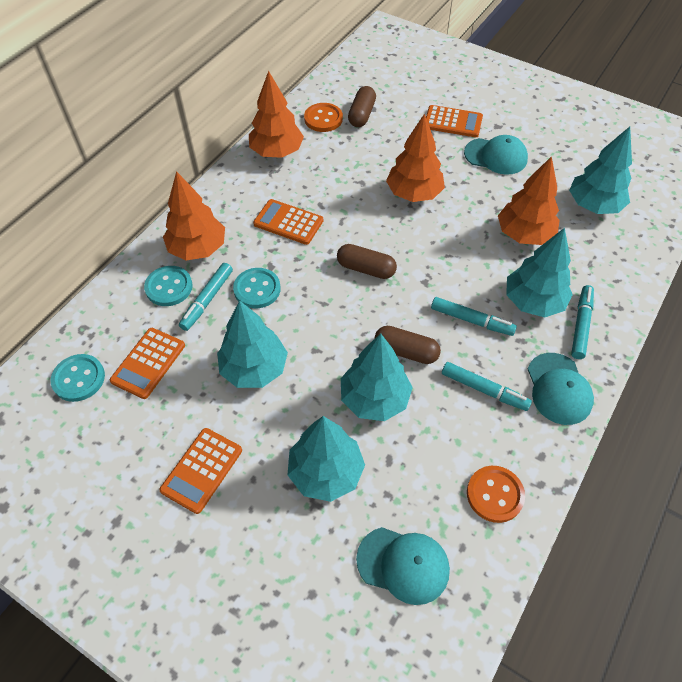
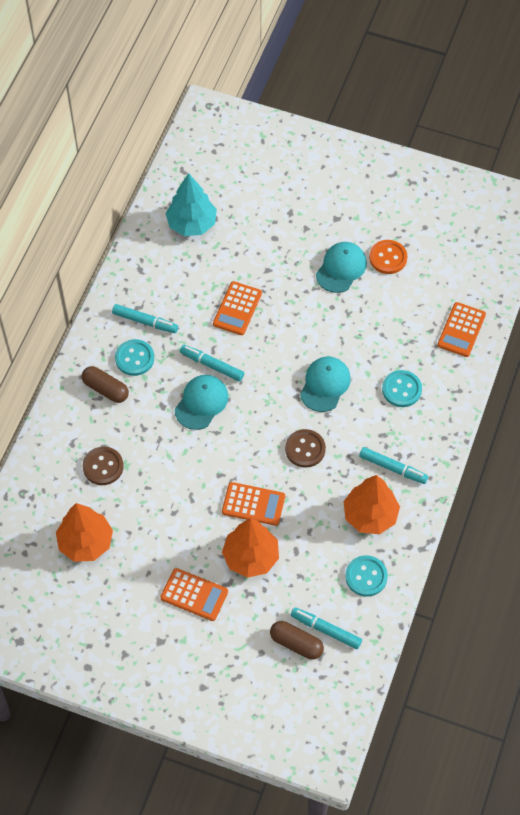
brown button: none = 0 -> [83,447,123,485] [285,429,326,468] = 2
brown capsule: [337,244,397,279] [348,86,376,127] [374,326,441,364] = 3 -> [82,366,129,403] [270,621,324,660] = 2
orange button: [304,103,343,132] [467,466,525,523] = 2 -> [369,240,407,274] = 1
orange tree: [163,171,225,260] [249,71,304,158] [386,114,445,202] [498,156,560,245] = 4 -> [56,503,113,562] [222,518,279,578] [343,475,400,534] = 3
turquoise tree: [217,300,288,388] [287,416,365,502] [341,334,413,421] [506,228,573,318] [569,126,632,214] = 5 -> [165,173,217,236] = 1

